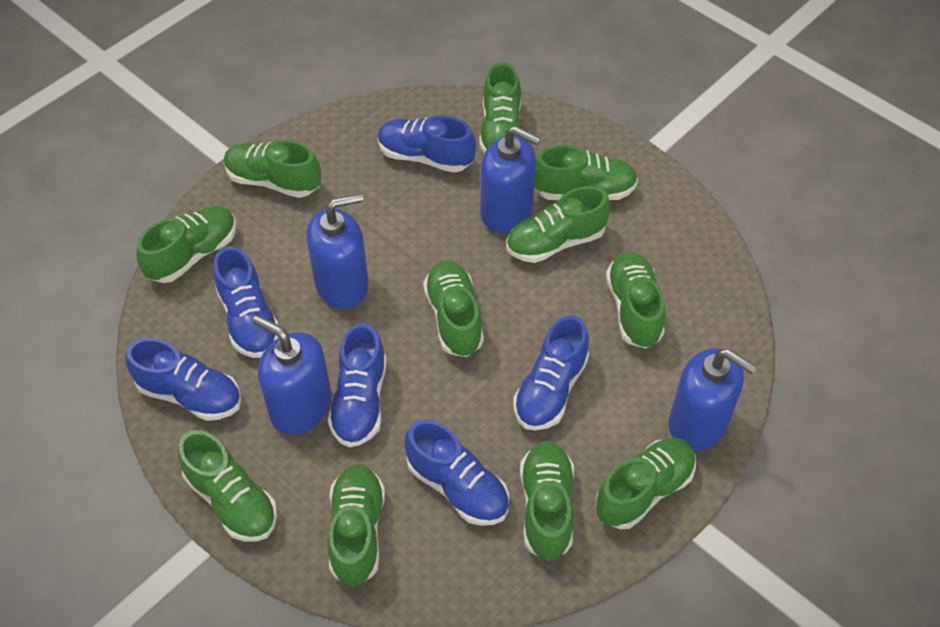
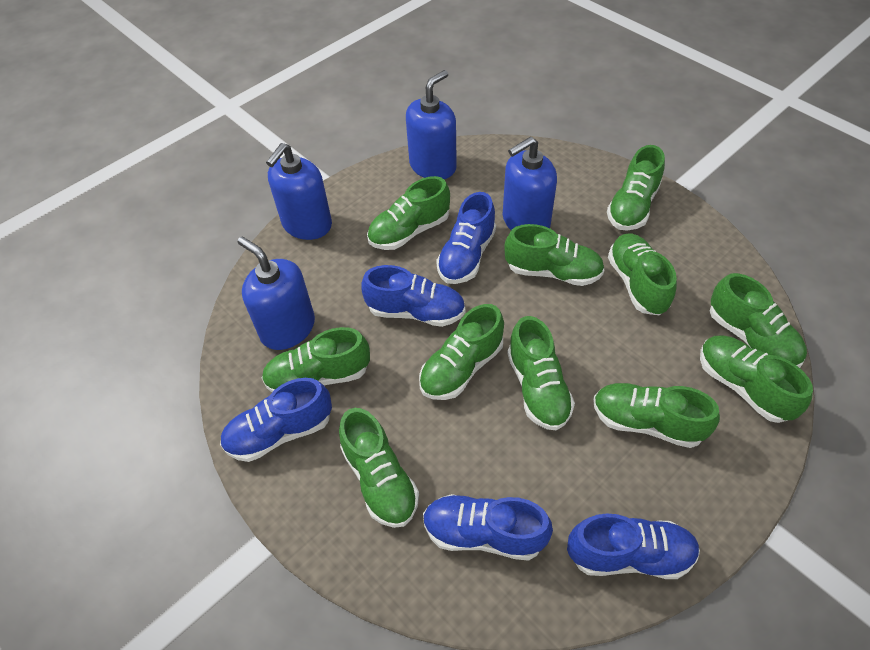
blue shoe: [125,338,241,421] [213,246,279,358] [328,323,387,447] [377,115,476,173] [404,420,509,526] [513,315,589,431] = 6 -> [220,378,332,462] [361,265,465,327] [423,494,553,561] [436,192,496,284] [567,514,700,579] = 5

